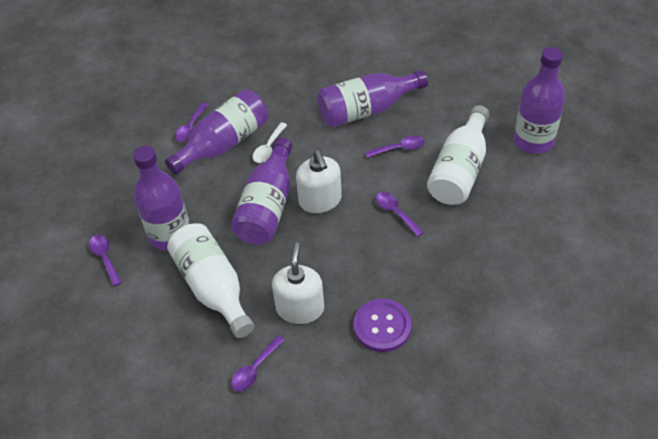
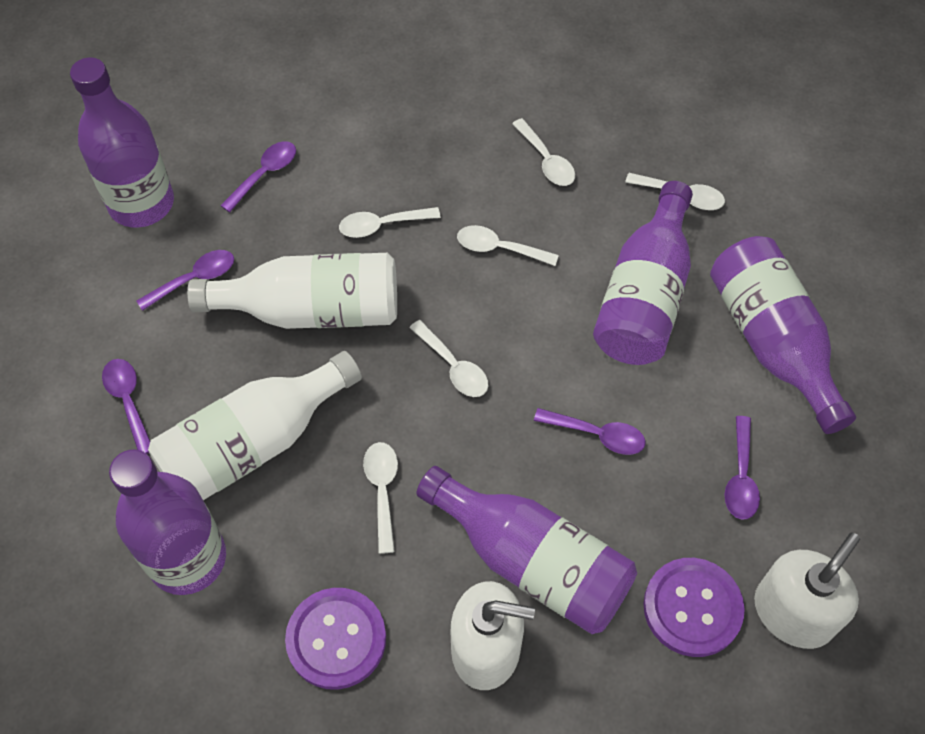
purple button: [354,299,411,352] = 1 -> [285,588,386,690] [644,558,745,657] = 2
white spoon: [253,123,287,163] = 1 -> [339,207,441,238] [363,442,398,554] [409,320,488,397] [457,225,559,266] [512,118,575,186] [625,173,725,210] = 6

